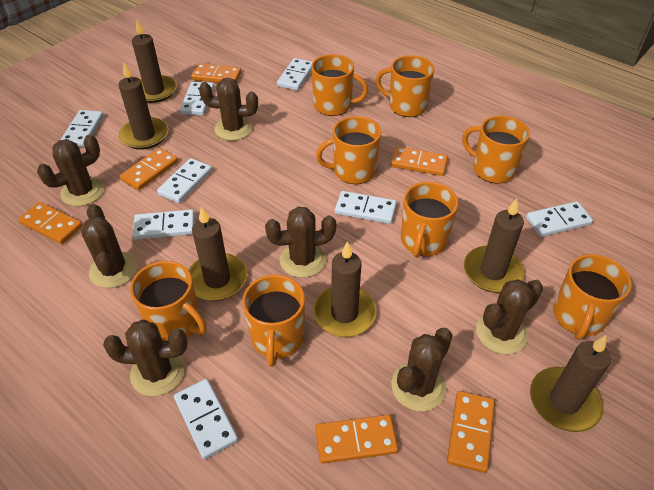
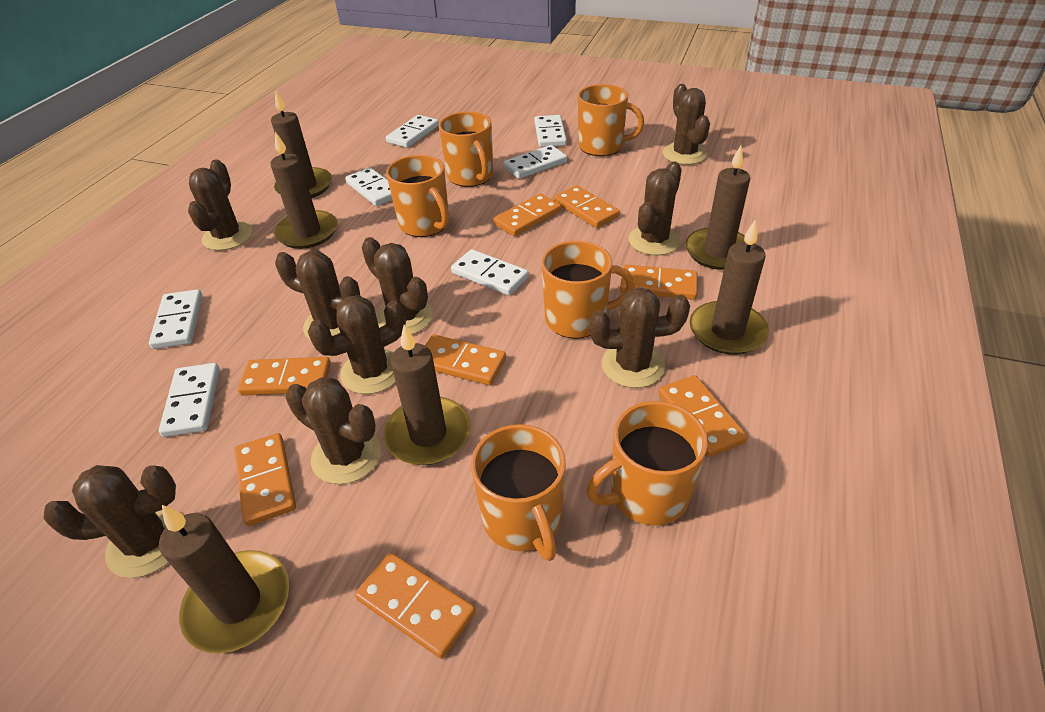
brown cactus: [37,135,104,206] [81,204,137,288] [103,320,188,396] [199,78,258,141] [265,206,337,278] [391,328,453,411] [476,279,543,354] = 7 -> [43,465,176,578] [188,159,252,251] [275,251,360,339] [286,377,381,484] [308,295,406,394] [361,237,433,335] [589,287,690,388] [628,161,682,256] [663,84,710,165] = 9
orange domino: [18,202,83,244] [120,148,178,190] [191,63,242,83] [315,414,398,464] [390,146,448,176] [447,391,495,473] = 6 -> [234,433,296,526] [238,357,331,396] [355,553,476,659] [425,335,506,385] [493,193,562,236] [554,185,620,228] [620,265,698,300] [658,375,748,457] = 8
orange mug: [130,261,207,340] [242,275,305,367] [311,54,368,116] [316,116,381,184] [376,55,435,117] [401,182,458,258] [462,115,530,184] [553,254,632,340] = 8 -> [386,155,449,237] [439,111,493,187] [471,424,566,561] [542,241,635,338] [578,84,644,156] [586,401,708,526] = 6
white domino: [61,110,104,147] [132,209,195,239] [157,158,212,203] [174,379,238,459] [180,82,214,115] [277,58,312,91] [335,191,397,224] [526,201,593,237] = 8 -> [149,289,203,349] [159,363,220,437] [345,167,392,206] [386,115,439,148] [451,249,529,295] [504,145,567,179] [534,115,567,147] = 7

